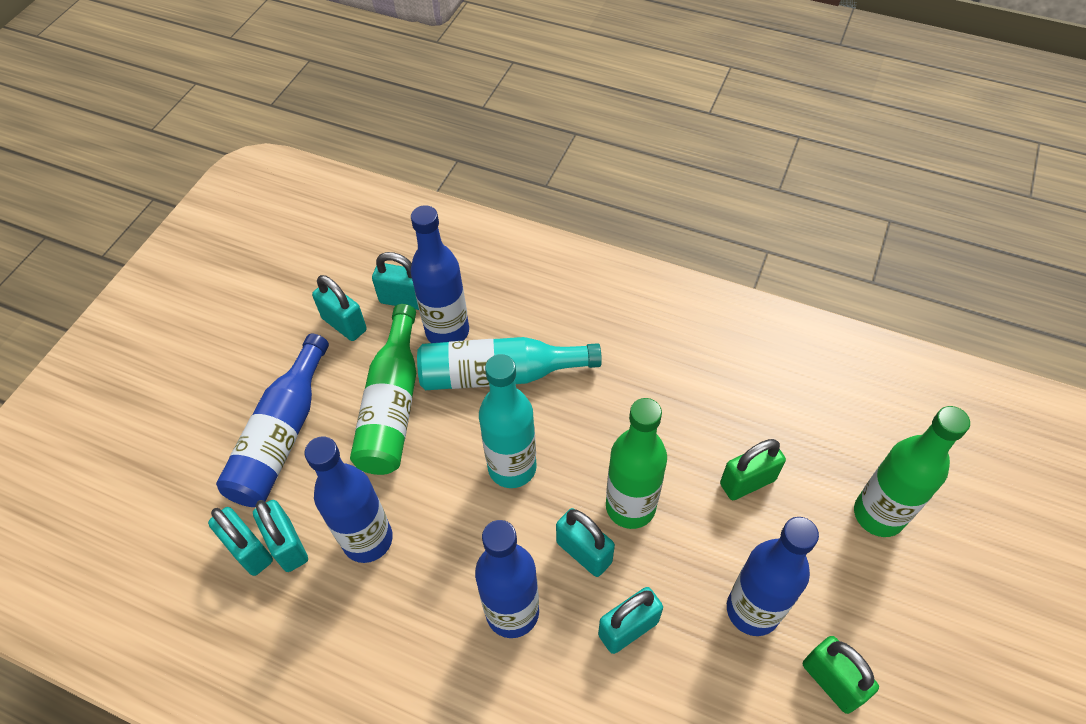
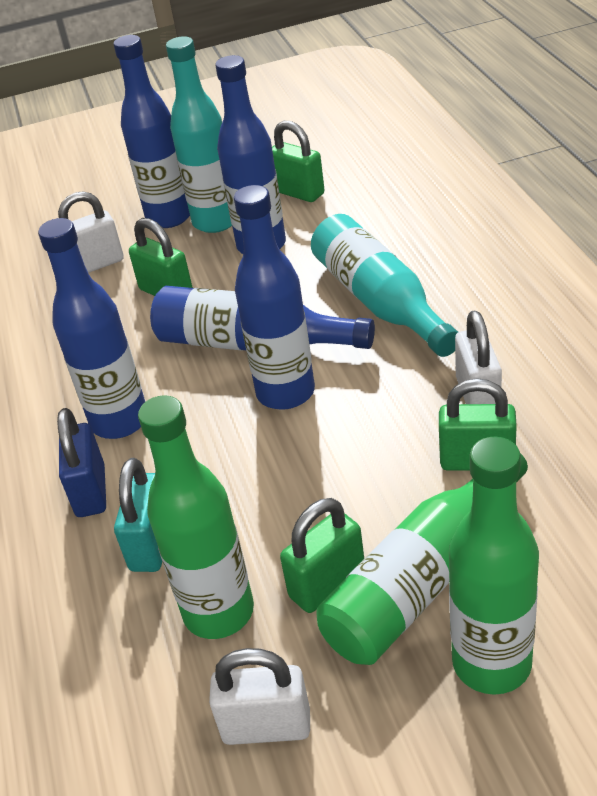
blue padlock: none = 0 -> [57,408,106,517] = 1
green padlock: [720,439,786,500] [803,636,879,714] = 2 -> [129,218,193,296] [272,121,325,202] [280,498,364,613] [439,378,517,471] = 4
turquoise padlock: [208,507,273,576] [253,500,308,572] [312,275,367,341] [372,252,419,310] [556,508,615,577] [598,587,663,654] = 6 -> [114,458,162,572] = 1
white padlock: none = 0 -> [58,191,124,273] [209,648,310,745] [455,311,502,404] = 3

